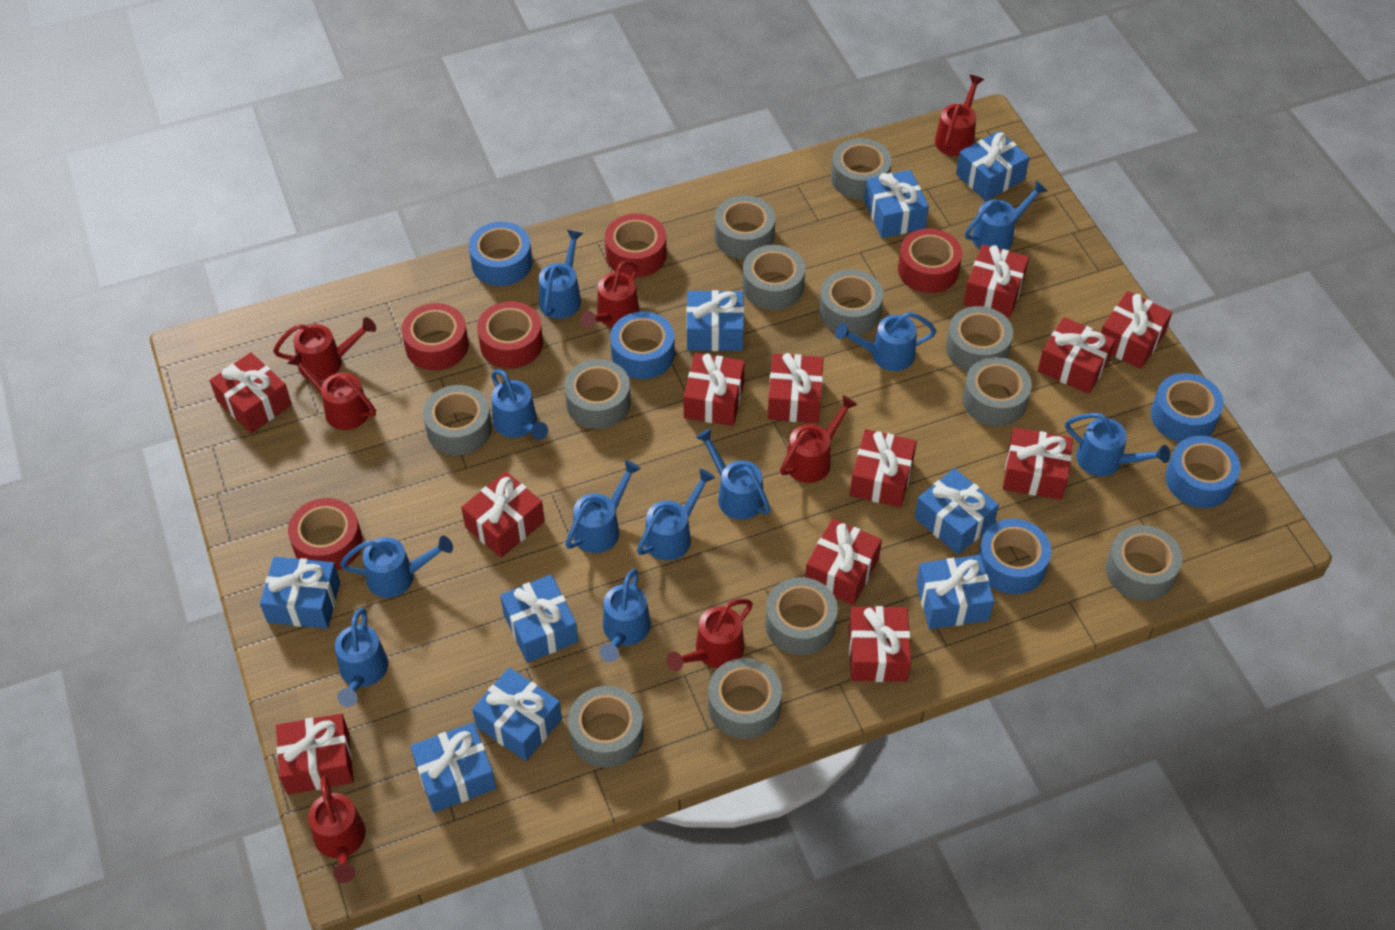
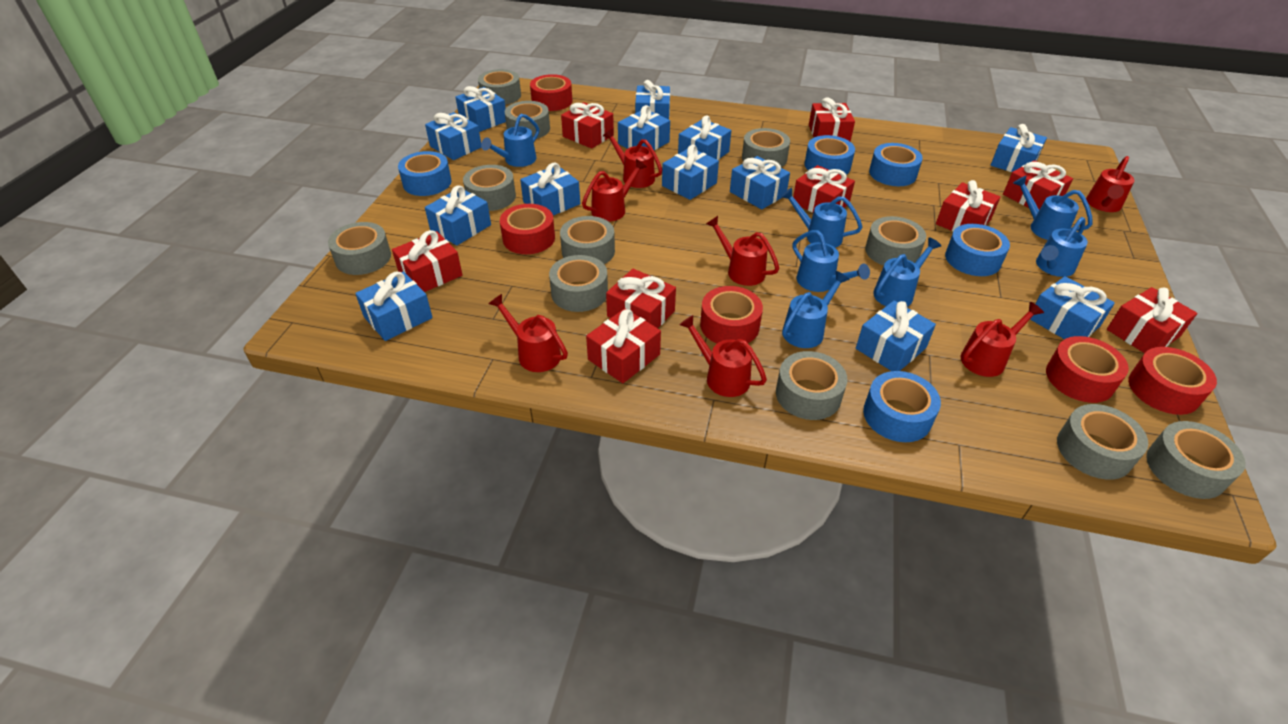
blue gift: [260,557,340,629] [410,723,496,813] [472,668,562,761] [500,575,578,663] [686,290,744,351] [864,170,929,238] [914,468,999,554] [916,555,994,629] [956,131,1029,201] = 9 -> [355,271,433,341] [425,112,482,160] [425,185,491,246] [455,86,506,132] [520,162,580,216] [618,105,670,150] [635,80,670,119] [662,145,719,200] [678,116,731,160] [730,156,790,209] [856,300,936,371] [991,124,1047,172] [1030,276,1115,339] = 13
blue watering can: [335,608,388,707] [340,536,453,598] [491,369,548,440] [539,230,583,319] [565,460,641,553] [600,568,651,662] [637,469,715,561] [696,428,771,520] [835,312,936,371] [965,181,1047,250] [1065,413,1170,476] = 11 -> [481,114,539,167] [781,188,862,248] [782,271,850,348] [793,230,870,292] [873,237,942,307] [1013,176,1093,240] [1036,217,1088,277] = 7
grey tape: [423,385,492,455] [564,359,631,429] [568,686,644,768] [708,658,782,739] [714,196,775,259] [742,245,805,310] [765,577,838,655] [819,269,883,335] [831,138,892,200] [946,306,1013,372] [963,357,1032,426] [1106,525,1182,601] = 12 -> [328,222,391,275] [463,165,516,211] [478,69,521,105] [505,101,550,139] [549,255,608,312] [560,216,615,264] [742,128,790,167] [776,351,847,420] [865,216,926,266] [1057,404,1148,480] [1146,421,1246,499] = 11
red gift: [210,352,292,433] [276,713,353,795] [461,471,545,558] [684,353,745,426] [767,353,824,423] [805,519,882,605] [848,606,911,682] [850,429,917,507] [963,244,1029,317] [1003,428,1073,500] [1037,317,1115,394] [1101,291,1172,369] = 12 -> [392,230,463,292] [561,102,614,149] [586,308,661,383] [606,269,676,328] [793,165,855,212] [809,97,855,142] [936,180,1000,231] [1003,160,1073,210] [1107,287,1197,353] = 9

